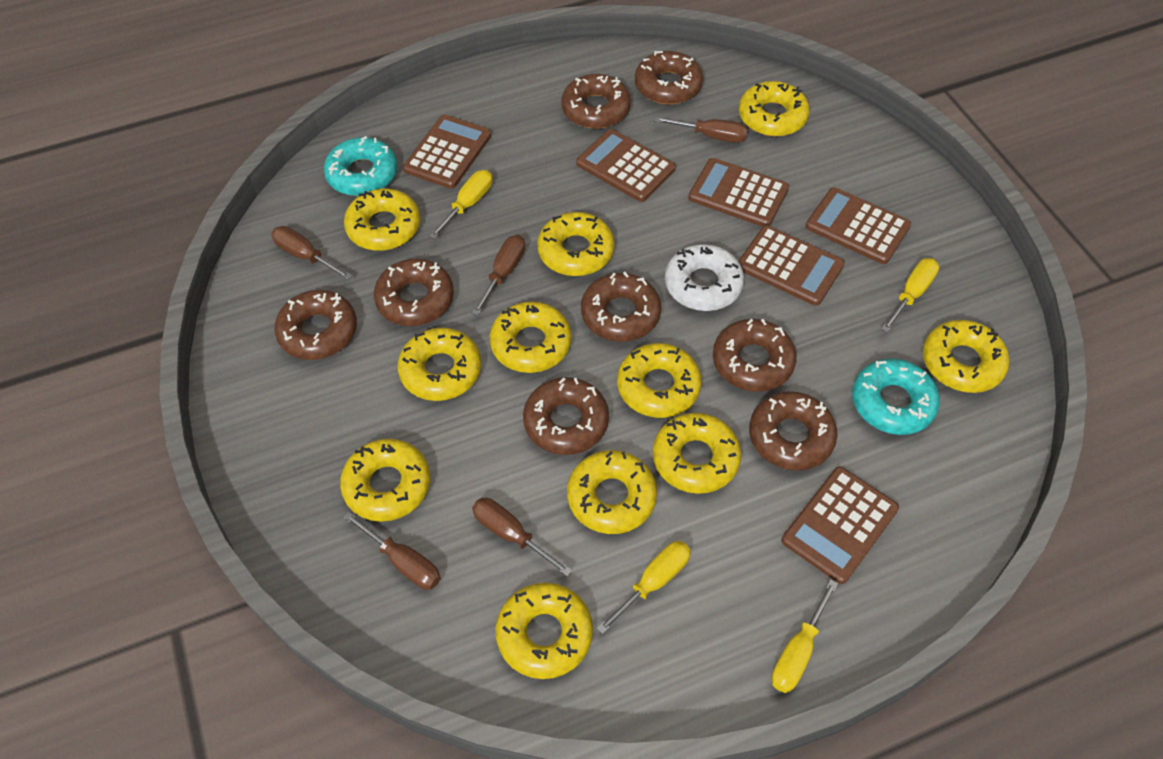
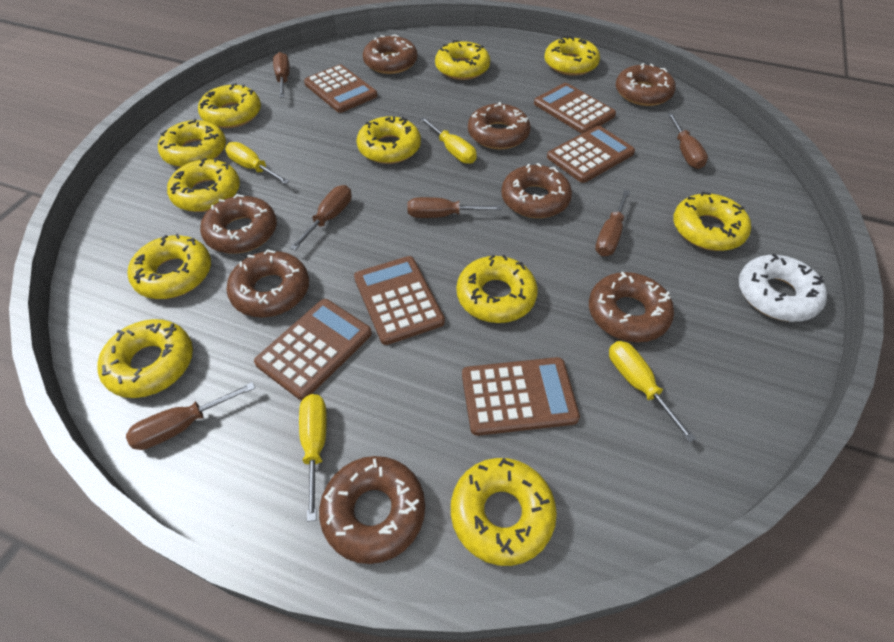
brown screwdriver: [271,226,352,280] [343,512,441,590] [472,235,525,316] [472,498,572,577] [654,116,748,143] = 5 -> [126,382,255,450] [273,52,290,98] [290,185,352,251] [407,197,502,218] [595,190,630,256] [668,113,708,169] = 6
turquoise donut: [324,136,397,196] [852,359,940,435] = 2 -> none = 0

